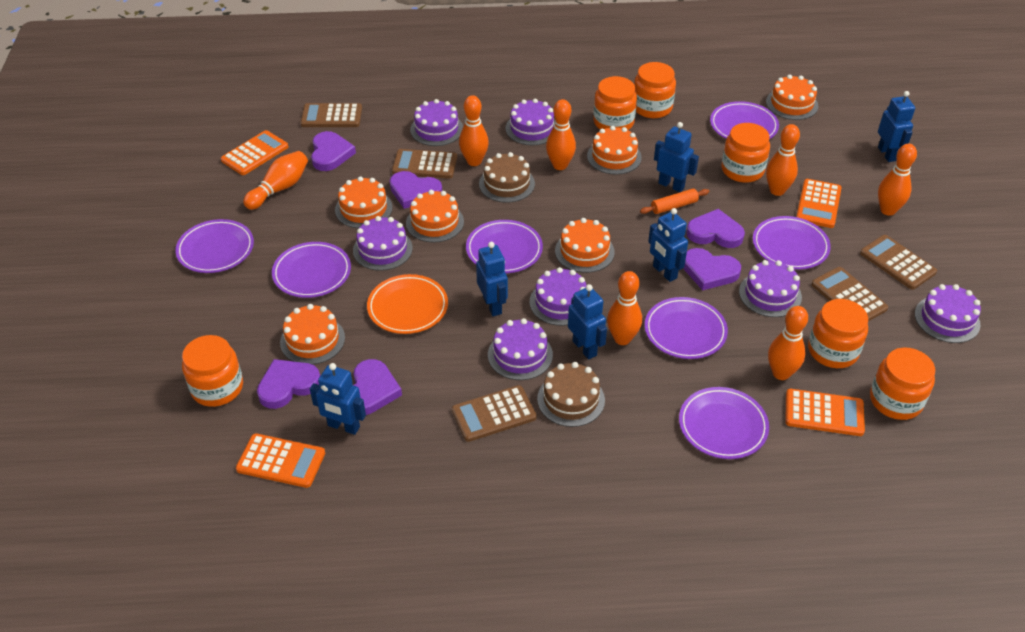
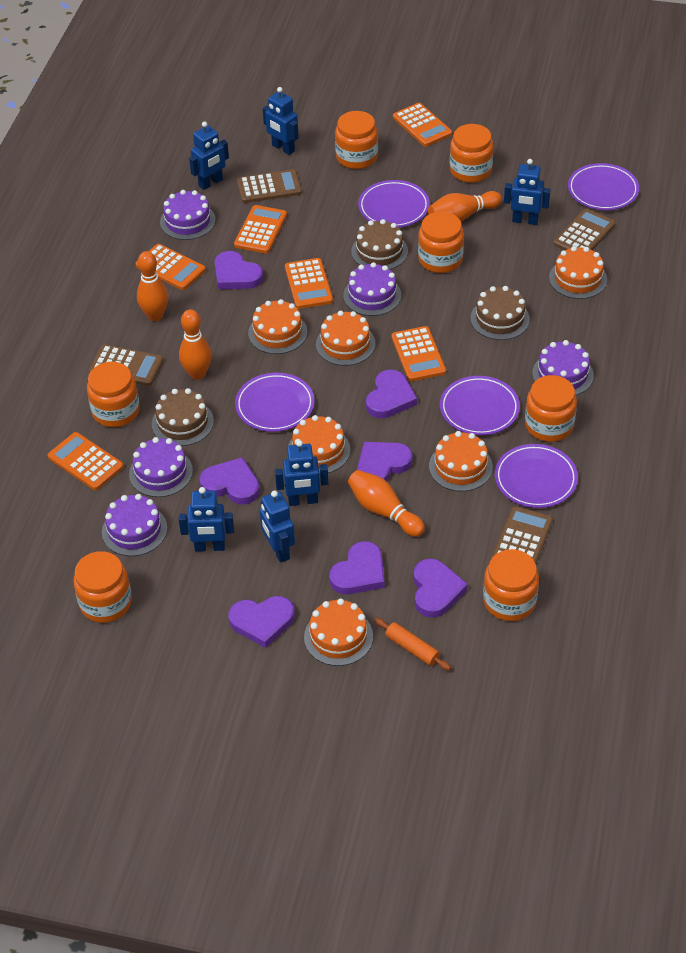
brown cake: [479,152,535,203] [537,362,605,427] = 2 -> [152,388,214,446] [351,219,408,269] [471,286,530,340] = 3
brown calculator: [301,103,362,127] [392,149,457,179] [452,385,537,442] [811,267,888,321] [860,235,937,290] = 5 -> [89,344,164,386] [237,169,302,203] [491,506,553,564] [553,209,616,250] = 4
orange bowling pin: [243,151,308,210] [459,95,489,166] [546,99,576,170] [607,271,642,345] [766,124,800,196] [768,306,808,380] [878,144,917,216] = 7 -> [137,251,168,321] [179,309,212,380] [348,470,425,537] [428,191,502,221] = 4
orange calculator: [221,130,288,175] [236,433,325,488] [785,389,865,436] [796,179,842,228] = 4 -> [48,432,124,490] [136,244,206,290] [234,205,287,253] [285,258,333,309] [391,326,446,381] [393,103,452,147] = 6
orange jar: [182,335,243,407] [593,76,637,130] [634,62,676,118] [722,123,770,183] [808,299,868,368] [870,348,935,420] = 6 -> [73,551,132,623] [87,362,140,427] [335,111,378,169] [418,212,464,273] [450,124,494,183] [483,549,539,621] [525,375,577,442] = 7
orange plate: [367,274,448,334] = 1 -> none = 0
purple cake: [353,216,413,271] [410,99,463,146] [488,318,553,380] [505,99,555,145] [530,267,587,326] [739,260,802,317] [915,284,981,343] = 7 -> [102,494,167,556] [129,437,193,497] [160,190,216,240] [343,262,401,316] [532,340,594,395] = 5
purple heart: [257,359,320,409] [311,131,356,171] [354,359,402,415] [390,171,442,209] [683,248,741,290] [686,209,745,248] = 6 -> [199,457,260,505] [215,251,263,289] [228,596,295,648] [329,541,385,594] [357,442,413,481] [366,370,417,418] [413,559,468,618] = 7
purple plate: [175,219,254,273] [272,242,351,298] [466,220,543,273] [645,297,728,359] [679,387,769,459] [710,101,779,140] [753,216,831,270] = 7 -> [235,373,315,432] [358,180,430,228] [440,376,520,435] [495,444,578,508] [568,163,639,210] = 5

